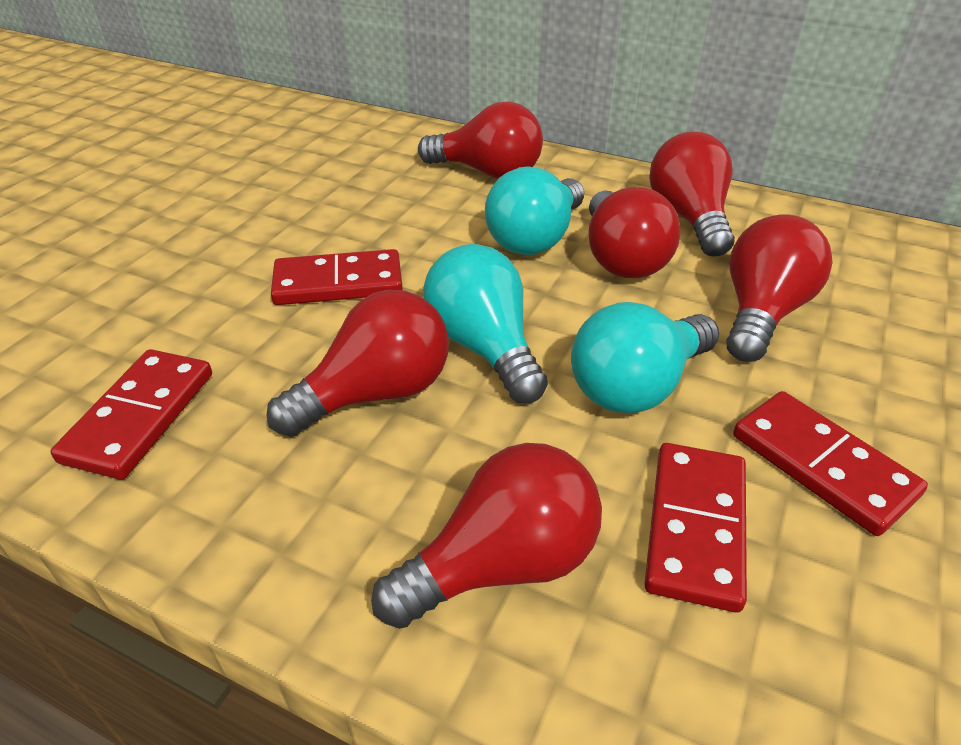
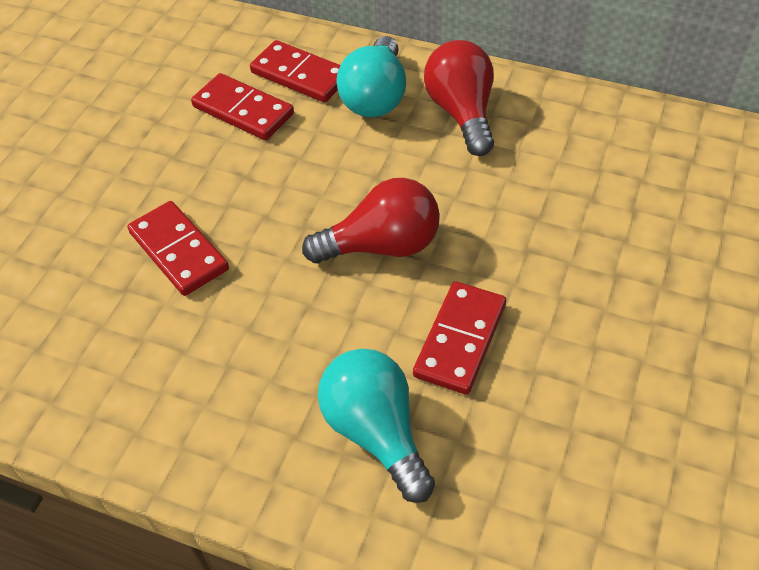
red light bulb: [267,290,449,437] [371,443,602,629] [418,102,543,179] [588,187,680,278] [649,132,735,257] [726,214,833,362] = 6 -> [302,178,440,263] [424,40,494,156] = 2
turquoise light bulb: [423,244,548,403] [485,166,584,255] [571,302,719,413] = 3 -> [318,348,435,503] [336,36,406,117] = 2

